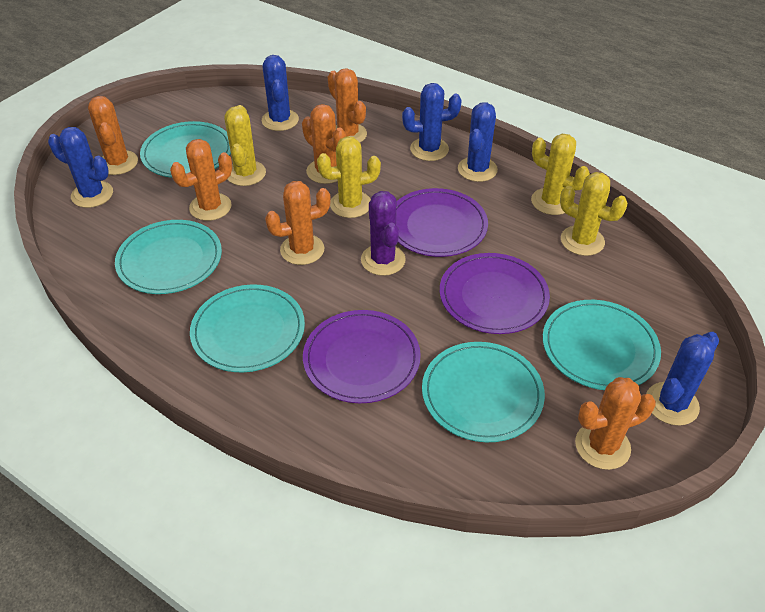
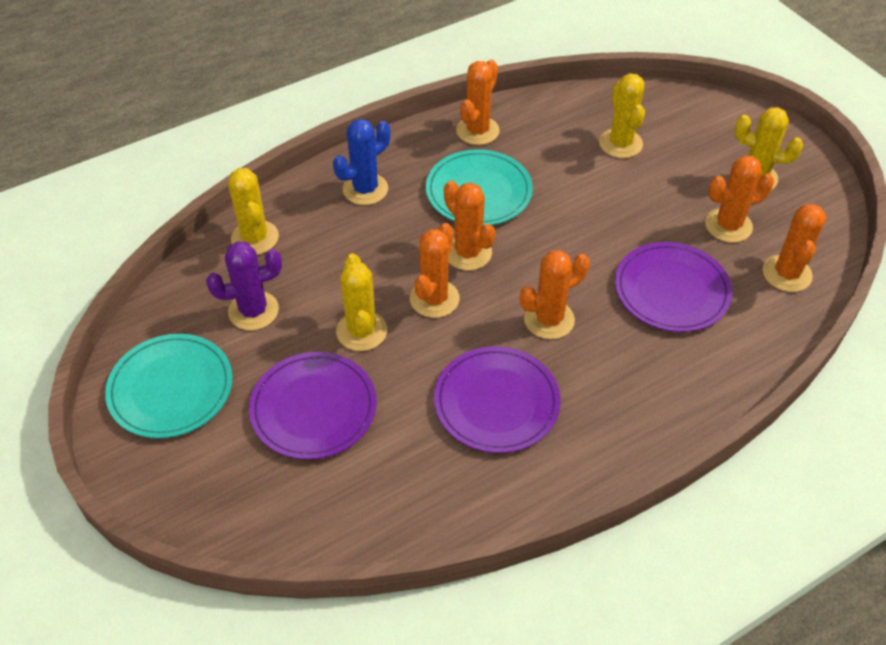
blue cactus: [48,127,113,208] [262,55,299,131] [402,83,462,161] [458,102,498,182] [646,332,719,426] = 5 -> [333,119,390,205] = 1
turquoise plate: [115,220,222,294] [140,121,231,178] [190,284,305,372] [422,342,545,442] [543,300,661,390] = 5 -> [105,334,233,438] [426,149,533,226] = 2

